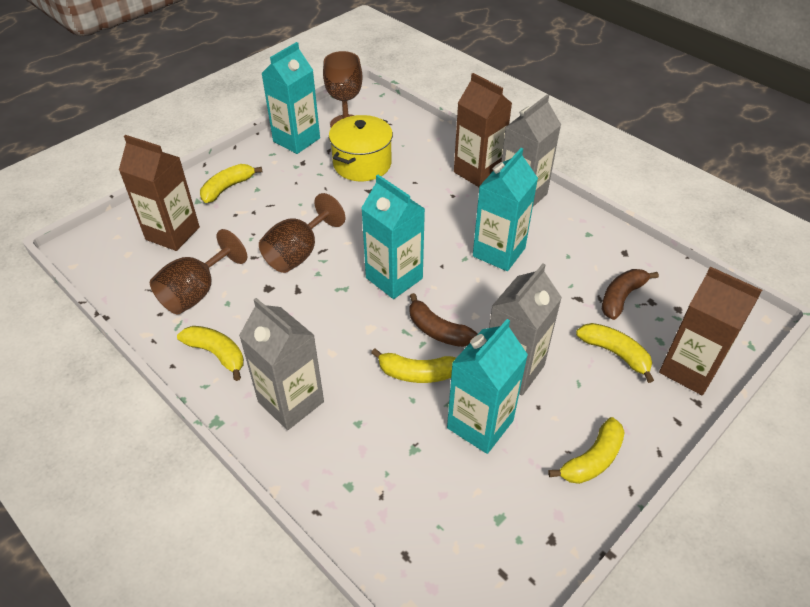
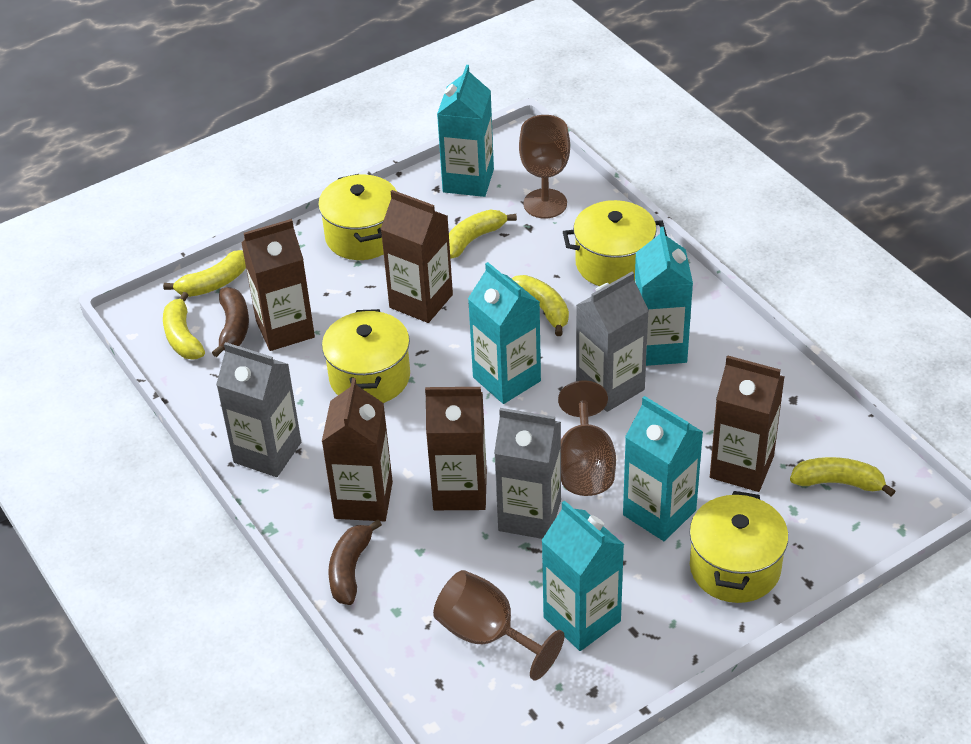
brown carton: [119,135,200,251] [454,73,512,187] [659,266,762,395] = 3 -> [241,219,315,351] [322,378,393,521] [381,190,453,323] [425,387,487,510] [710,355,785,492] = 5
turquoise carton: [261,42,320,154] [361,175,425,299] [447,319,528,454] [473,148,538,271] = 4 -> [437,65,494,197] [468,262,541,404] [541,500,624,651] [623,396,703,541] [635,227,693,366] = 5
yellow pot: [329,115,393,181] = 1 -> [318,174,396,260] [322,309,410,403] [563,200,667,286] [689,491,789,603] = 4

